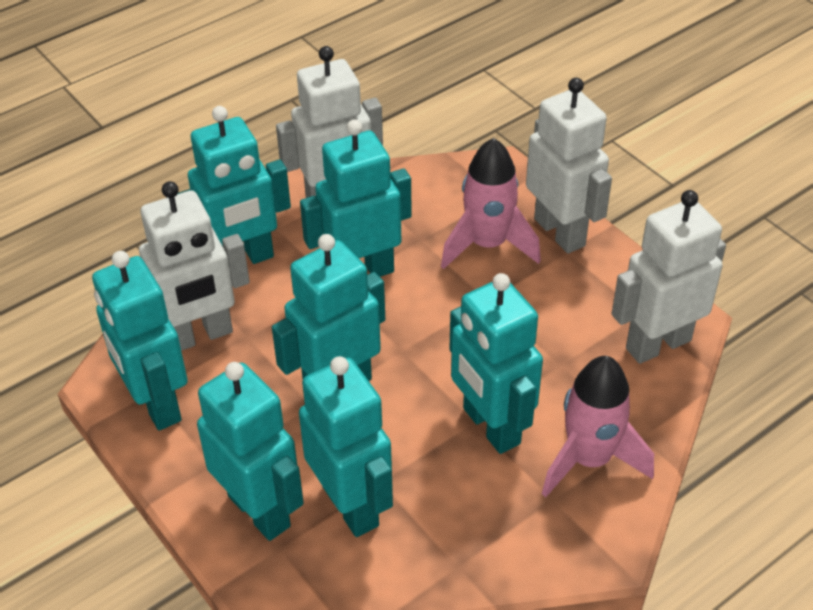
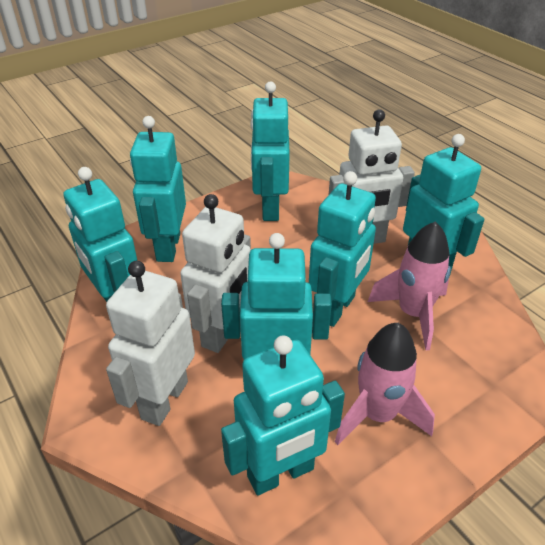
white robot: [139,181,250,351] [276,46,383,198] [526,78,612,254] [612,190,726,364] = 4 -> [106,261,195,426] [180,194,251,353] [329,109,415,244] = 3

